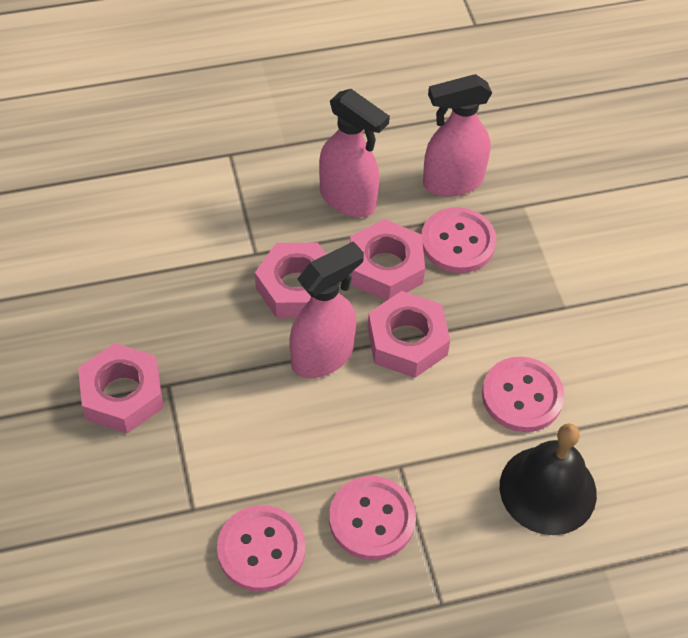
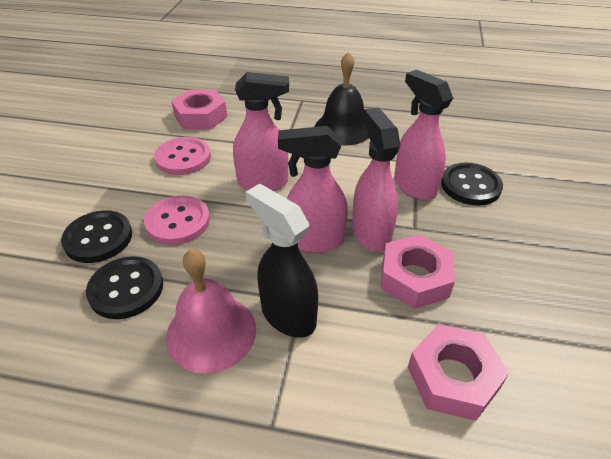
black button: none = 0 -> [61,210,132,263] [86,256,163,319] [441,162,503,206] = 3
black spray bottle: none = 0 -> [246,184,318,338] = 1
pink bell: none = 0 -> [166,249,256,374] = 1
pink button: [217,505,305,592] [329,476,416,560] [422,207,497,273] [482,357,564,432] = 4 -> [144,195,210,245] [154,137,211,175] = 2
pink nut: [78,343,164,434] [255,243,326,318] [350,219,425,301] [368,291,450,378] = 4 -> [171,89,227,130] [380,234,455,309] [408,324,509,421] = 3
pink spray bottle: [289,241,364,378] [319,89,390,217] [423,74,492,197] = 3 -> [233,72,289,191] [278,126,348,253] [352,107,400,252] [394,70,453,201] = 4

